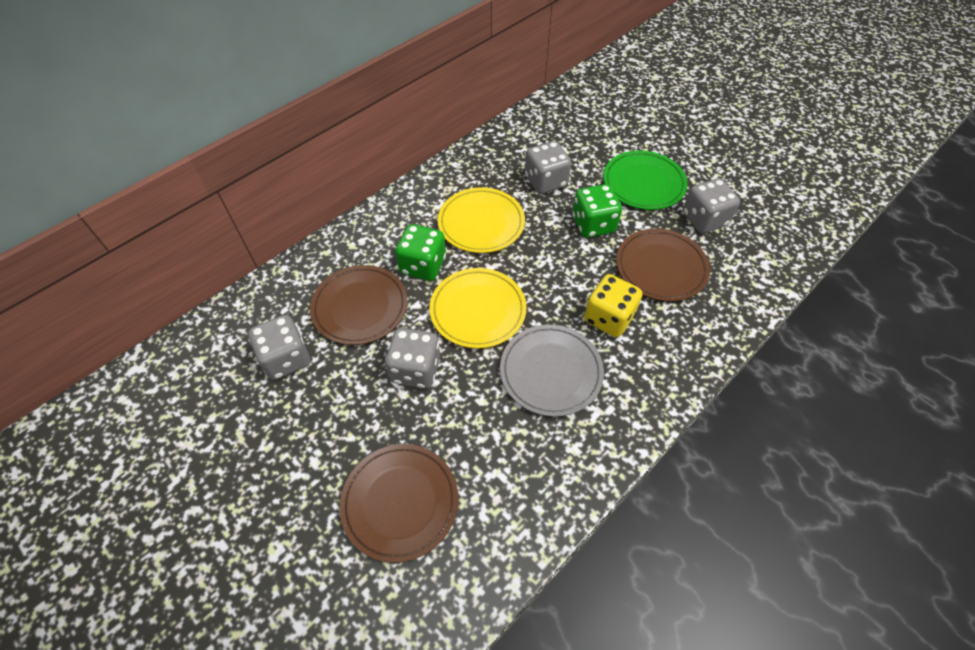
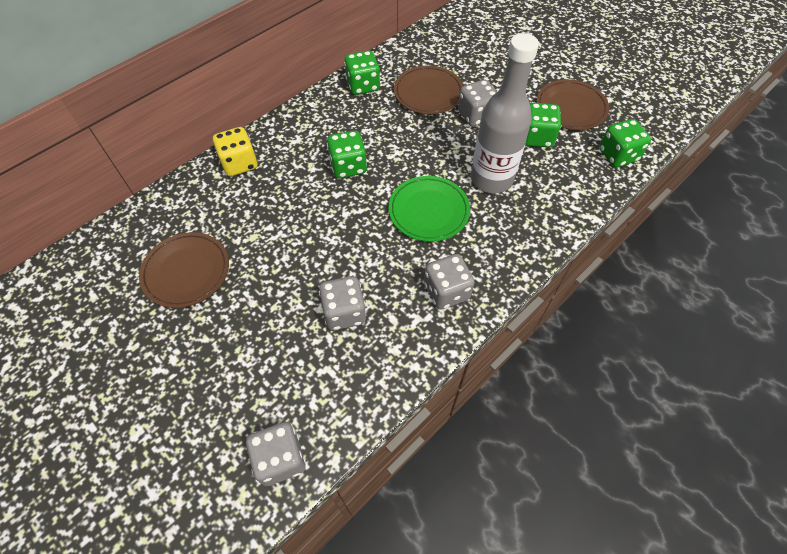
green dice: [395,224,446,281] [572,184,622,238] = 2 -> [327,130,367,178] [344,51,380,95] [525,103,561,148] [599,119,651,167] = 4
grey bottle: none = 0 -> [471,33,539,193] = 1
grey plate: [500,325,604,417] = 1 -> none = 0
yellow plate: [430,268,527,349] [438,187,525,253] = 2 -> none = 0

